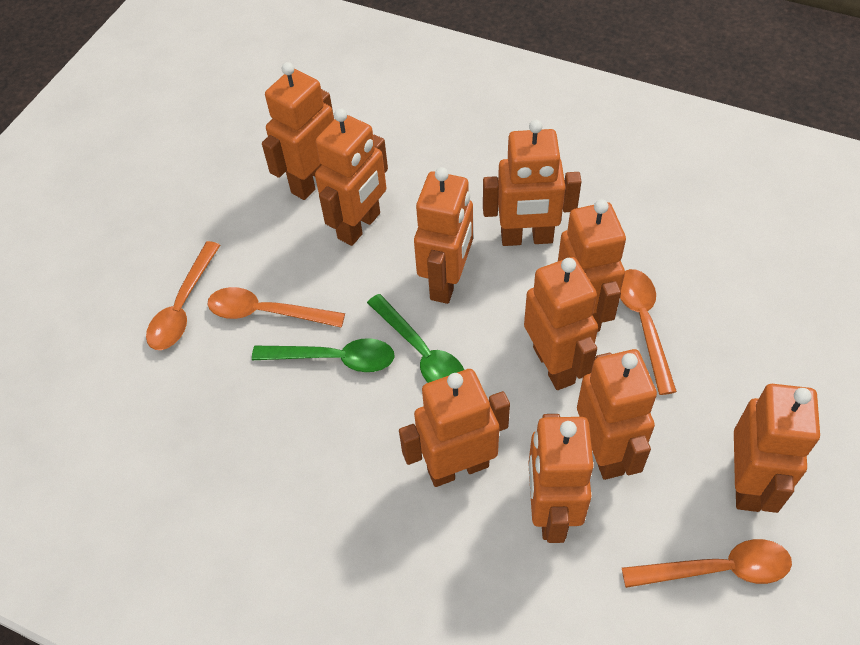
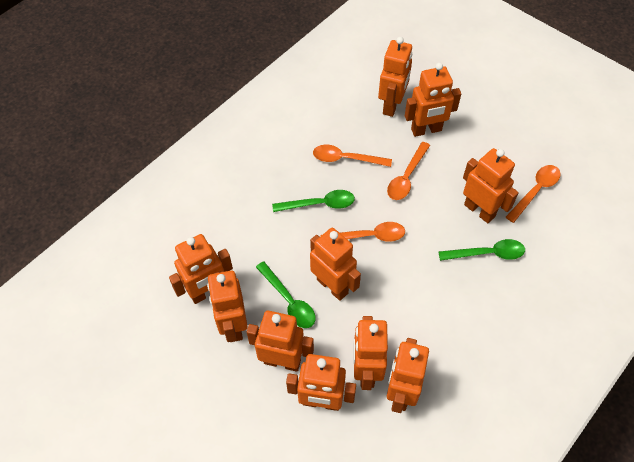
green spoon: [252,338,395,372] [367,294,464,383] = 2 -> [256,261,316,328] [272,190,355,212] [439,239,525,261] = 3

